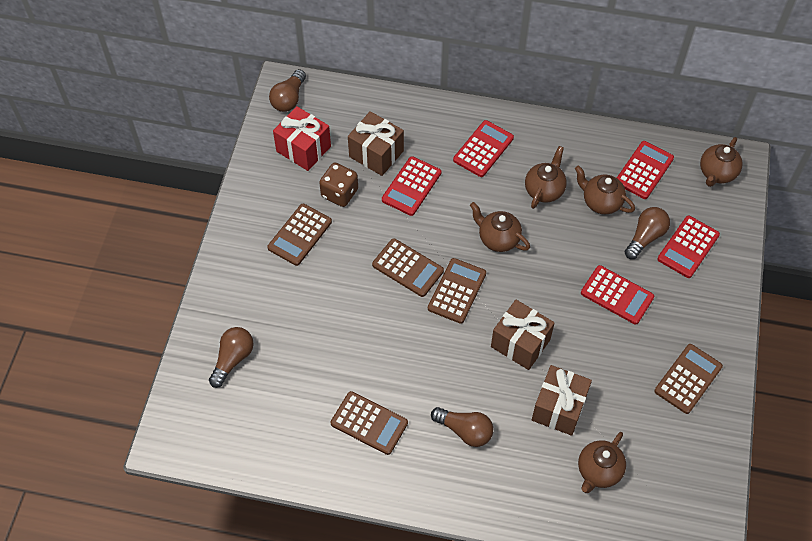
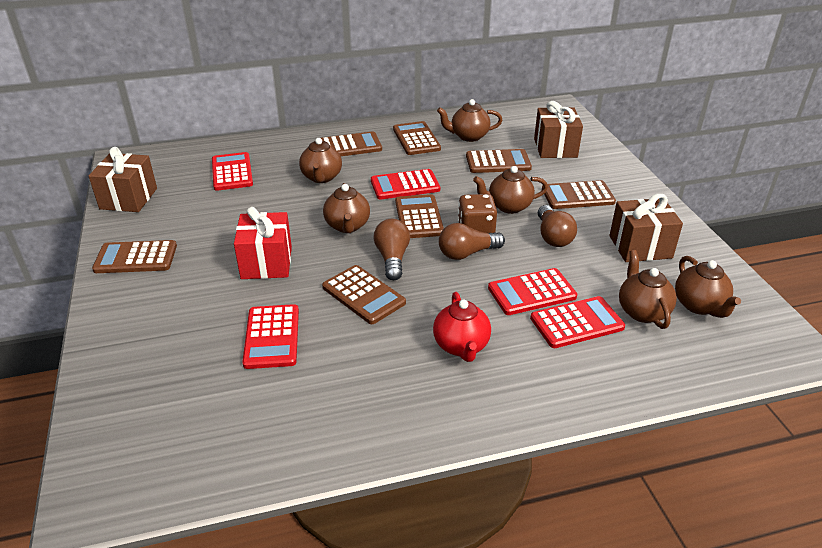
brown calculator: [267,204,332,266] [331,391,408,455] [372,238,444,297] [428,258,486,324] [654,344,723,414] = 5 -> [92,240,177,273] [321,131,382,156] [322,265,406,324] [393,121,441,155] [395,194,444,238] [466,149,532,173] [542,180,616,209] = 7
brown light bulb: [209,327,253,388] [269,69,306,112] [431,407,493,447] [625,207,670,259] = 4 -> [374,219,410,280] [439,223,505,260] [538,205,577,247] = 3
brown teapot: [470,202,530,252] [525,146,567,209] [575,166,635,214] [578,432,626,493] [700,137,743,187] = 5 -> [299,138,342,183] [323,183,370,233] [437,99,502,142] [473,166,548,214] [619,250,677,329] [675,256,741,318] = 6
red teapot: none = 0 -> [433,292,491,362] = 1

